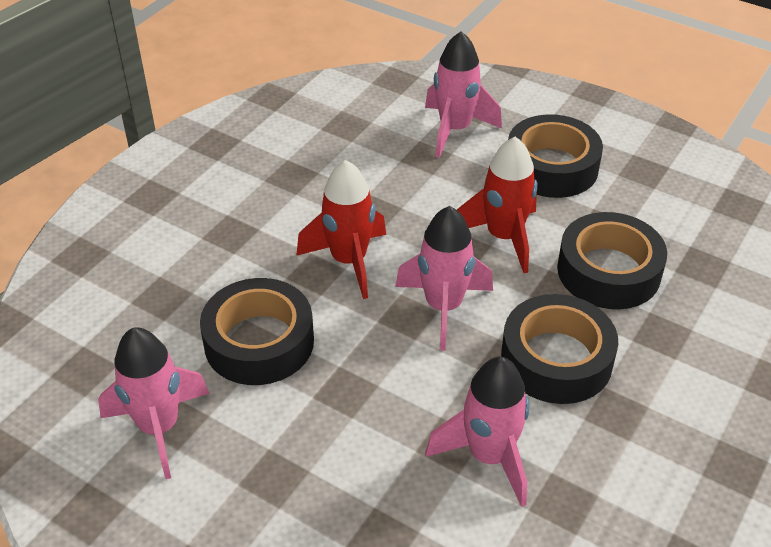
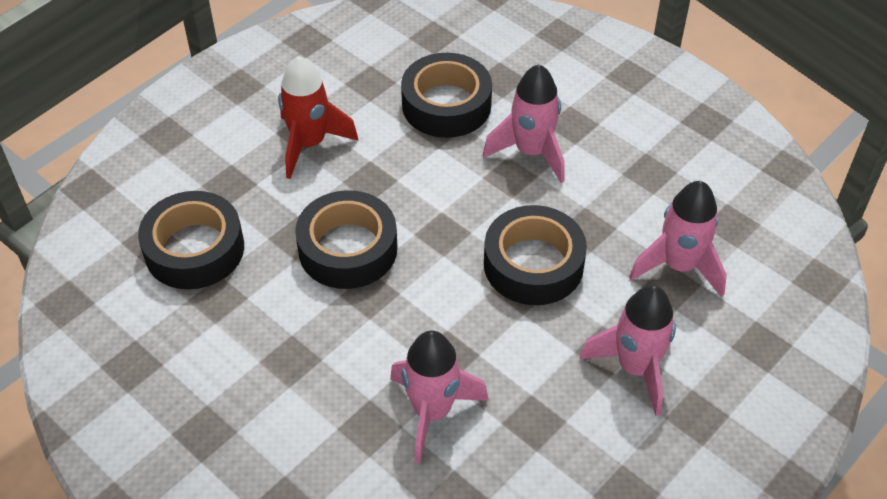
red rocket: [296,160,386,299] [457,137,537,273] = 2 -> [278,56,359,179] = 1

